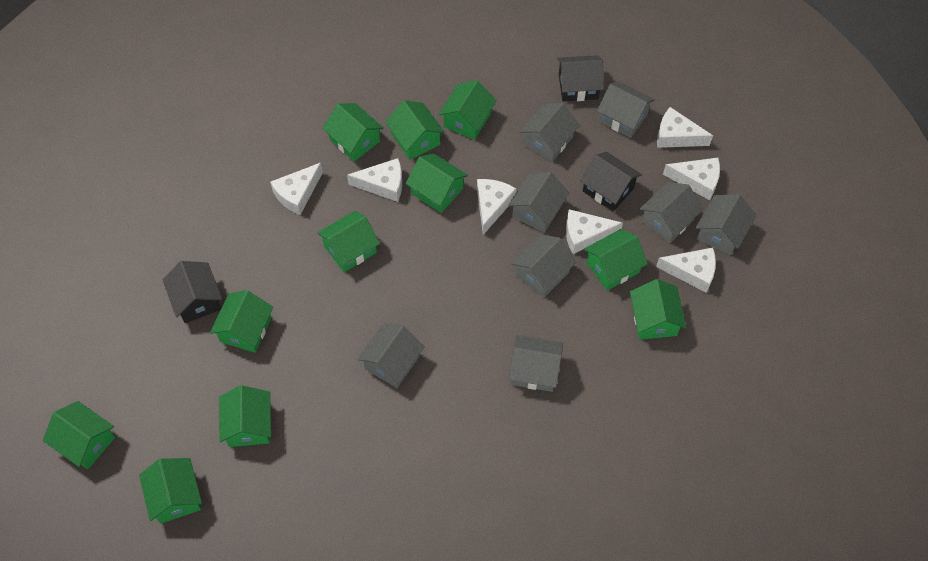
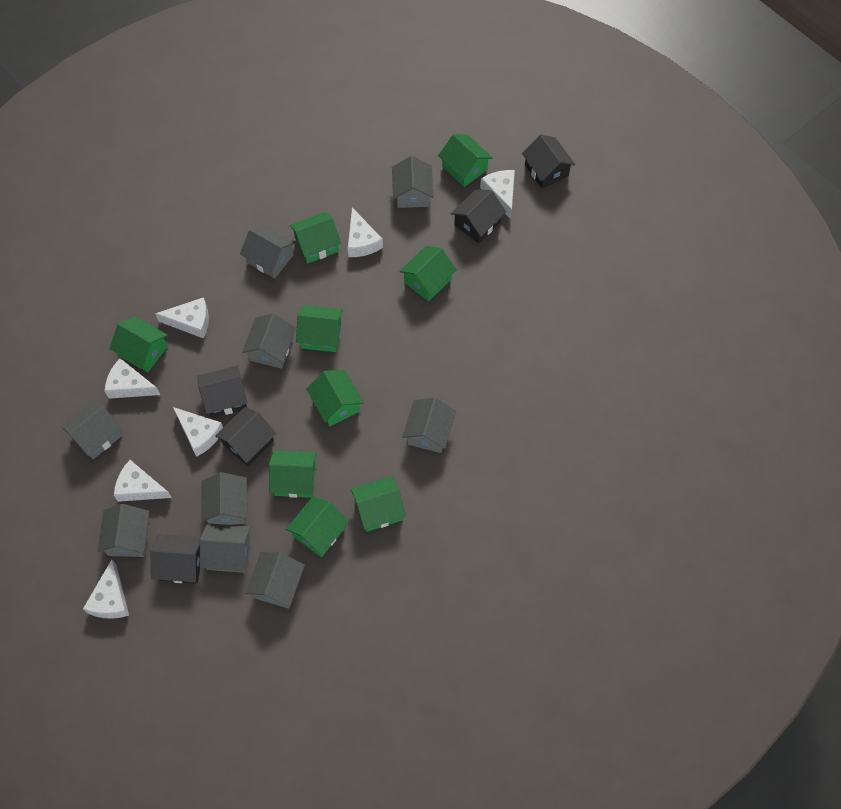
black house: [163,261,222,323] [557,55,604,102] [580,152,642,212] = 3 -> [150,534,201,584] [198,366,248,418] [215,407,276,466] [450,189,506,243] [522,135,575,189] = 5
green house: [43,401,115,469] [139,458,202,524] [210,290,273,353] [219,385,271,447] [317,211,380,272] [322,103,383,161] [385,100,445,160] [406,153,468,213] [439,80,497,140] [584,229,648,290] [630,279,686,340] = 11 -> [110,317,168,372] [269,450,317,498] [286,496,349,557] [290,212,341,264] [296,305,343,352] [306,370,364,427] [351,476,406,532] [399,246,457,301] [438,134,493,187] = 9
grey house: [358,323,425,388] [508,172,569,233] [509,335,563,392] [511,235,577,298] [519,103,580,162] [597,81,655,138] [640,182,703,243] [696,194,757,255] = 8 -> [61,400,122,459] [97,504,149,557] [200,523,251,573] [201,472,247,525] [240,225,296,279] [242,313,296,369] [246,552,305,609] [392,156,434,208] [402,397,456,453] = 9

